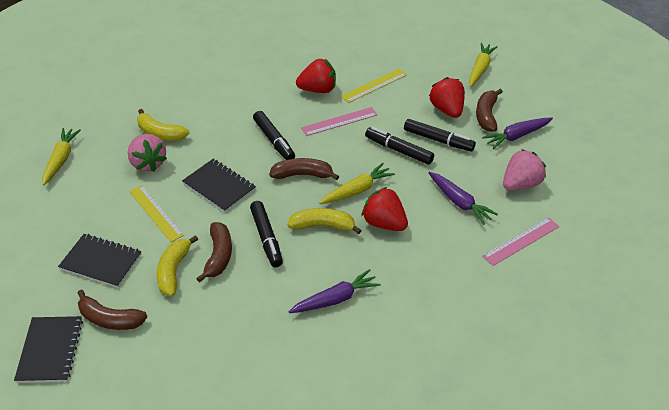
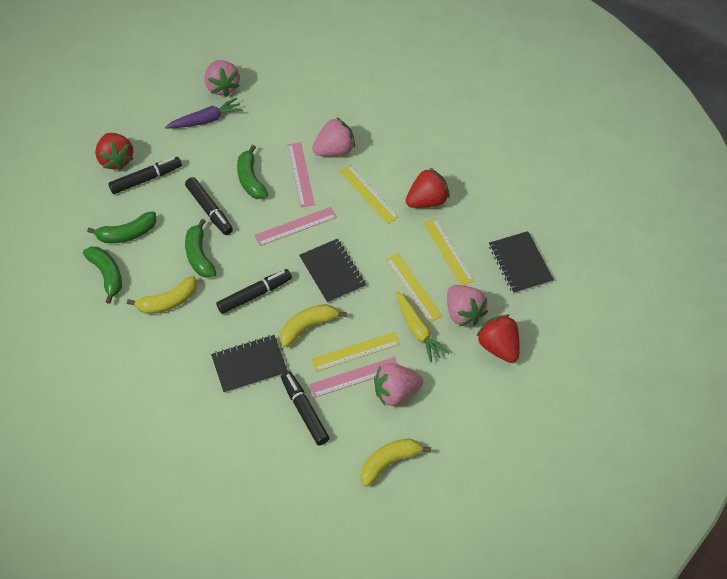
brown banana: [78,290,147,330] [196,222,232,282] [269,158,339,180] [476,89,503,132] = 4 -> none = 0
green banana: none = 0 -> [83,247,122,304] [87,211,157,243] [185,219,216,278] [237,145,268,199] = 4
pink ruler: [301,107,377,136] [482,217,559,266] = 2 -> [254,207,337,246] [288,142,315,207] [309,357,398,398] = 3
pink strawberry: [128,134,167,172] [503,149,546,191] = 2 -> [204,60,240,97] [312,117,355,156] [374,363,423,406] [447,285,488,326] = 4
purple carrot: [289,269,381,313] [428,172,498,225] [482,118,553,149] = 3 -> [165,98,243,128] = 1
yellow carrot: [43,128,81,185] [319,163,395,204] [469,43,498,87] = 3 -> [395,291,449,363] = 1
yellow ruler: [129,185,184,242] [341,69,407,103] = 2 -> [311,332,400,372] [339,165,399,224] [385,253,442,323] [423,218,474,285] = 4

